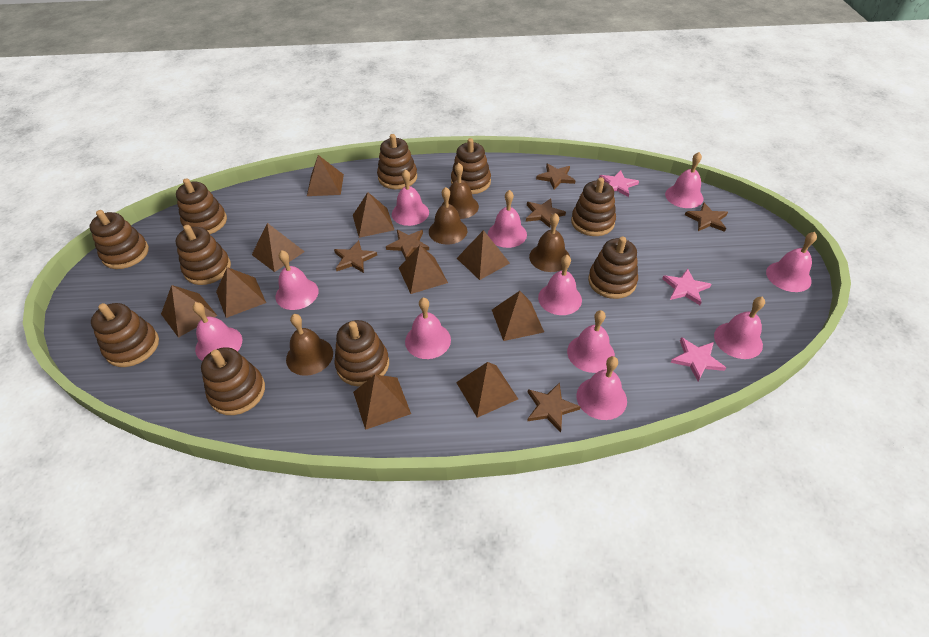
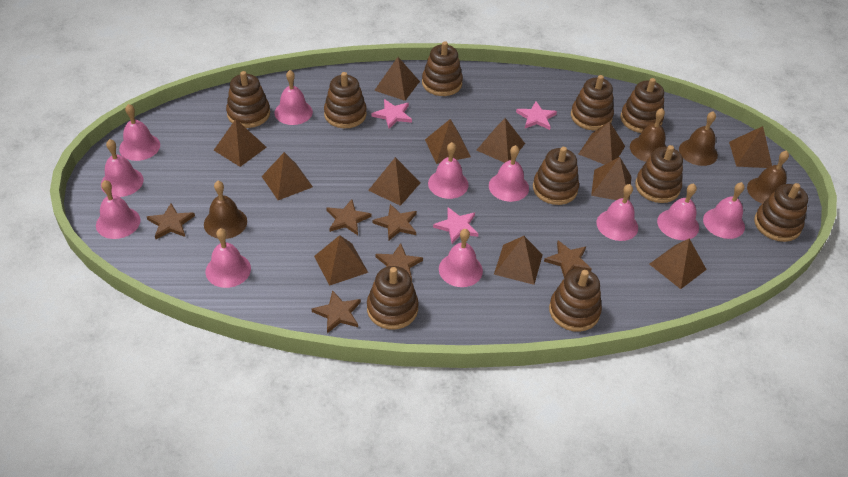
brown pyramid: [161,285,217,338] [216,267,266,318] [252,223,305,272] [307,155,344,196] [353,192,394,238] [353,375,411,430] [399,245,448,294] [456,362,518,418] [457,230,510,280] [492,291,544,341] = 10 -> [214,119,267,167] [262,152,313,200] [314,235,368,286] [368,157,421,206] [374,57,420,101] [425,119,471,164] [476,118,525,163] [494,236,543,285] [579,121,625,165] [591,157,632,201] [649,239,707,289] [729,126,772,168] = 12

